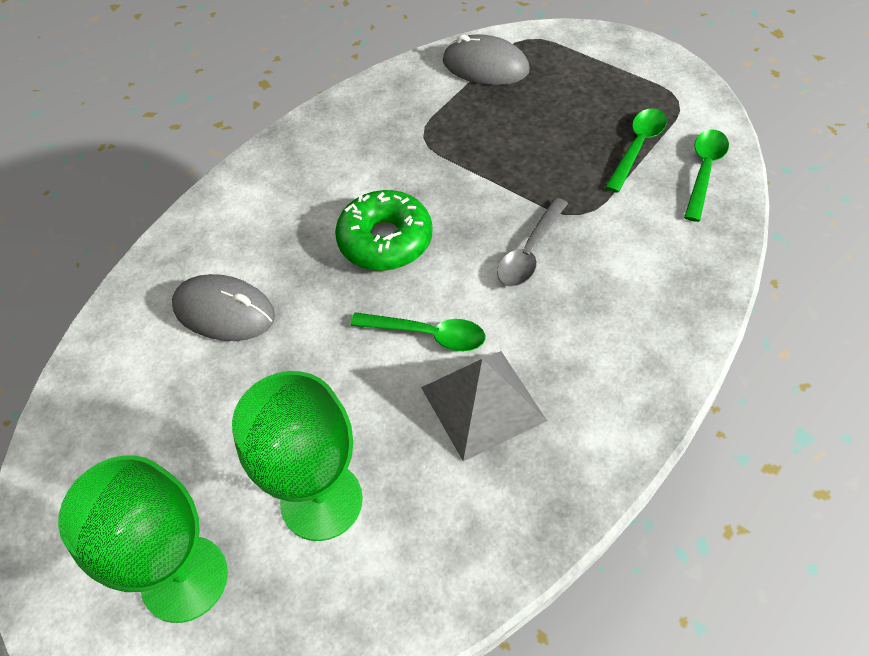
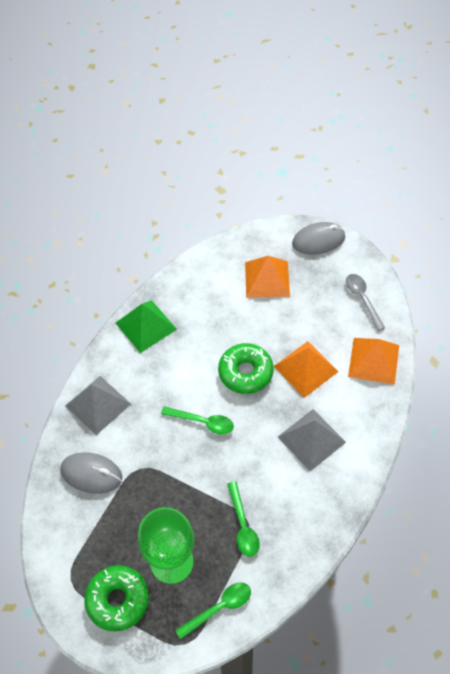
green donut: [335,190,433,271] = 1 -> [84,565,149,631] [218,343,274,394] = 2
green goblet: [58,455,228,623] [232,371,363,541] = 2 -> [138,507,194,584] = 1
green pyramid: none = 0 -> [116,300,177,353] = 1
grey pyramid: [421,351,547,461] = 1 -> [65,376,131,435] [278,409,346,471] = 2
orange pyramid: none = 0 -> [245,256,290,298] [274,341,339,398] [348,338,399,385] = 3

